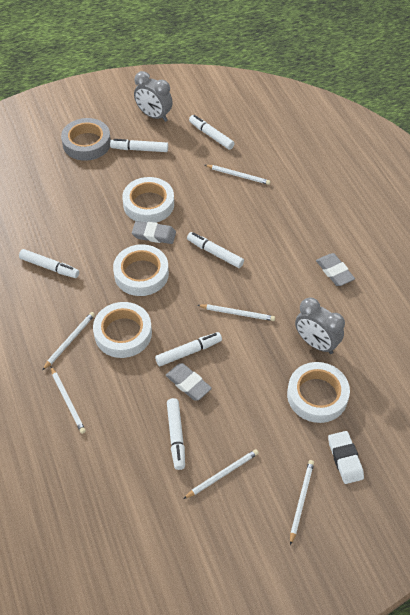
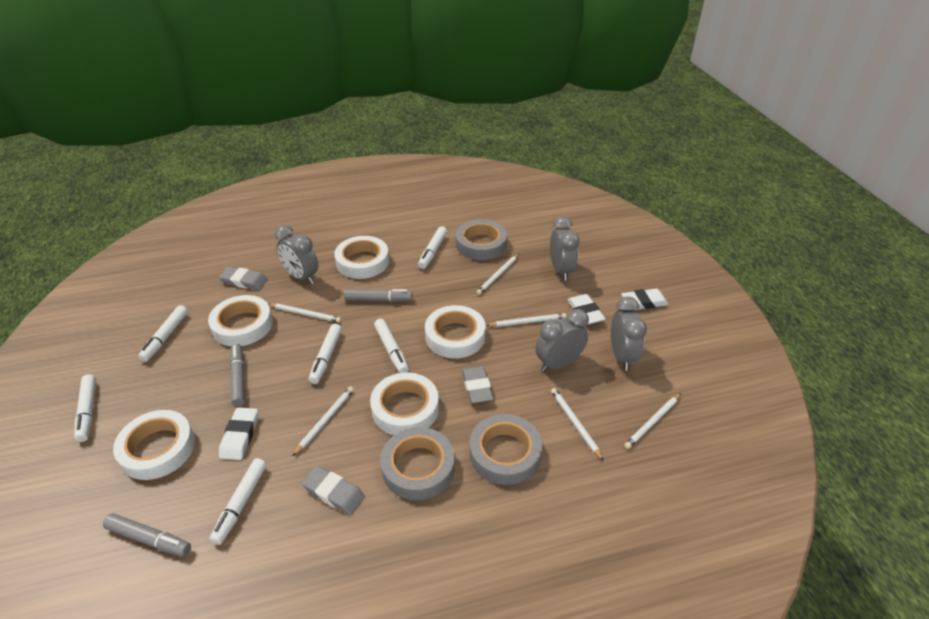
grey clock: [134,71,173,122] [295,298,345,354] = 2 -> [275,225,318,284] [536,309,589,372] [550,216,580,281] [611,297,647,371] = 4
grey marker: none = 0 -> [103,513,191,557] [229,344,245,407] [344,289,412,302] = 3
grey tape: [61,118,111,161] = 1 -> [380,427,455,500] [456,219,507,260] [469,414,542,485] = 3
white eraser: [328,431,364,484] = 1 -> [219,407,258,460] [568,294,606,325] [621,288,669,310] = 3
white tape: [93,302,152,358] [113,244,169,296] [122,177,174,223] [287,362,350,423] = 4 -> [113,410,195,480] [208,295,273,347] [334,236,389,279] [370,373,439,435] [425,305,486,358] = 5

